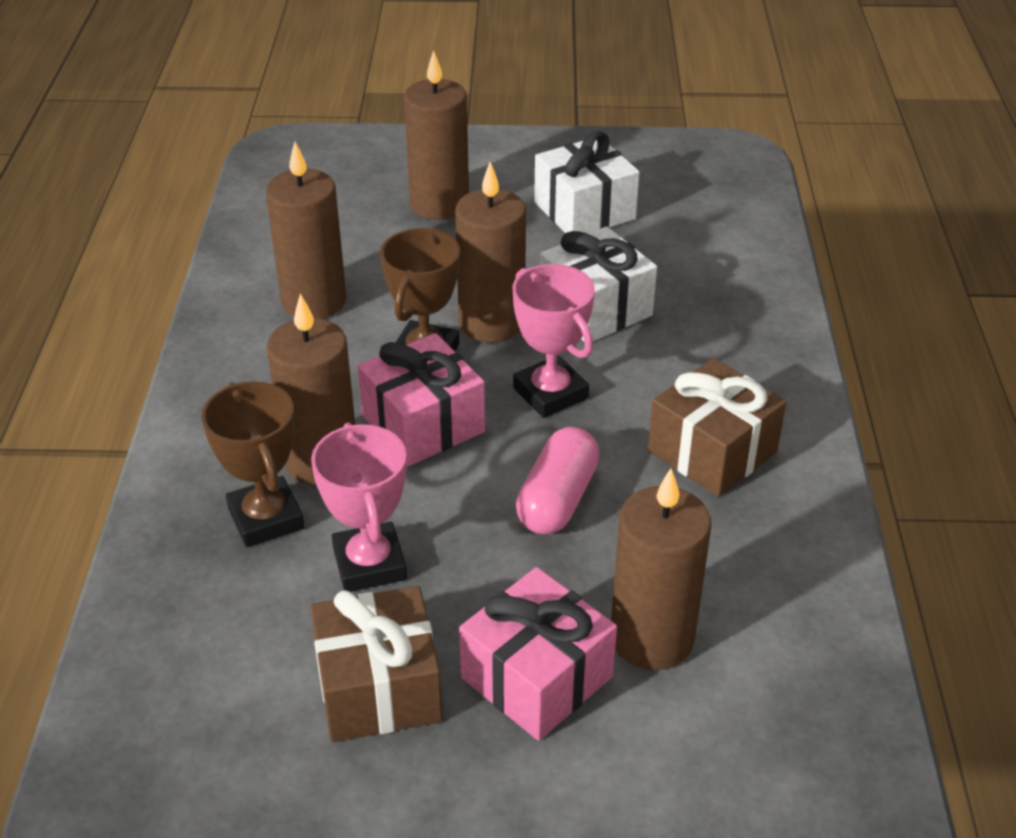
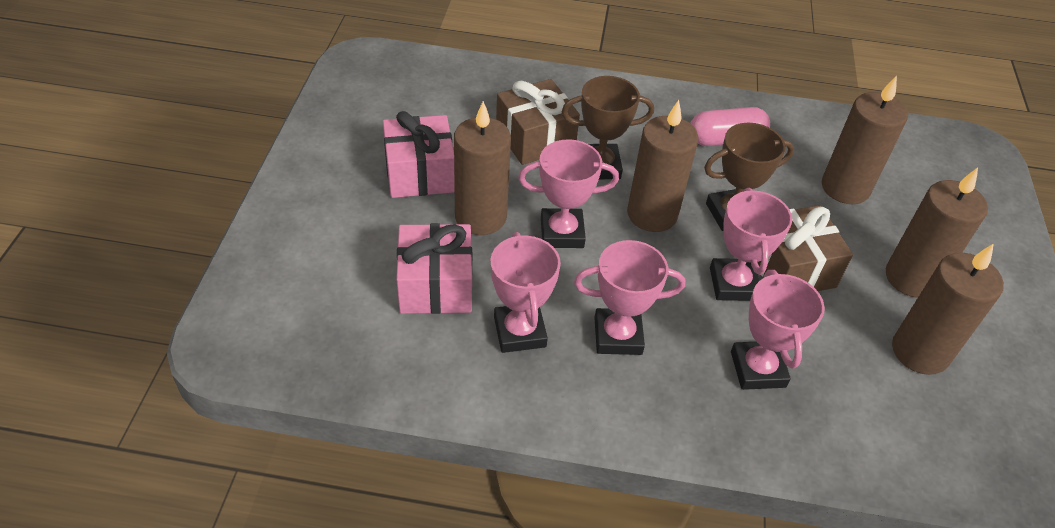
pink trophy: [311,423,407,592] [513,264,595,418] = 2 -> [490,232,561,353] [518,139,619,248] [574,240,685,355] [710,188,792,301] [731,270,825,390] = 5
white gift: [534,131,640,234] [540,227,657,341] = 2 -> none = 0

